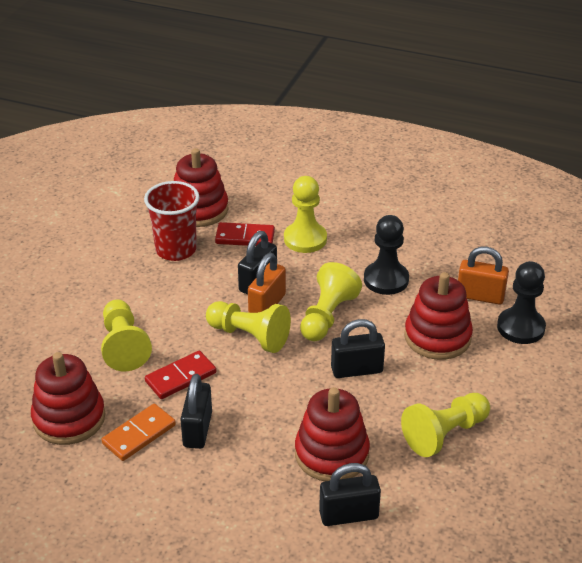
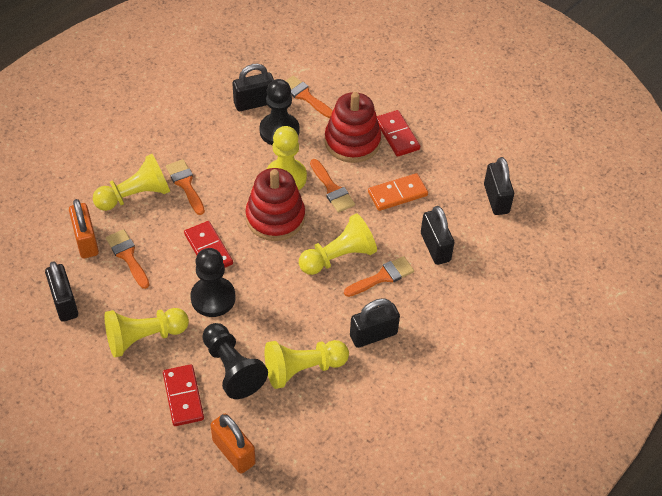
black padlock: [180,374,212,449] [238,231,277,295] [319,463,381,526] [331,319,385,378] = 4 -> [45,261,78,322] [232,64,274,111] [350,298,400,348] [421,206,455,265] [484,157,514,215] = 5
black pawn: [364,215,409,295] [497,261,546,344] = 2 -> [191,248,235,317] [202,323,268,399] [259,79,300,145] = 3
orange brush: none = 0 -> [106,229,150,289] [166,159,205,215] [286,76,333,118] [310,159,355,213] [344,256,414,297] = 5
red cup: [144,181,199,261] = 1 -> none = 0
red domino: [145,351,216,399] [215,222,275,246] = 2 -> [163,364,204,426] [184,221,233,268] [377,110,420,157] = 3
red stacking toy: [31,352,105,445] [174,148,229,227] [295,387,370,481] [404,272,473,360] = 4 -> [245,168,305,241] [325,92,381,163] = 2

